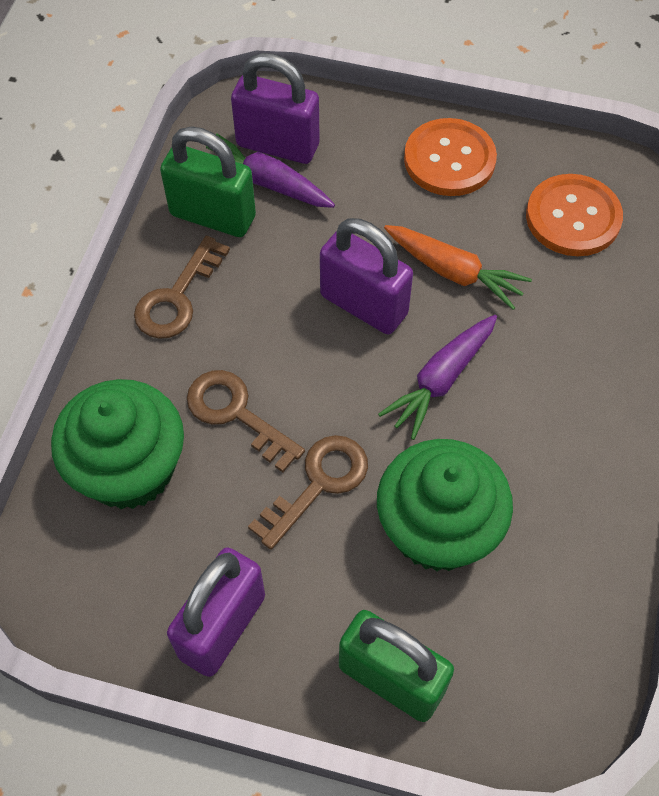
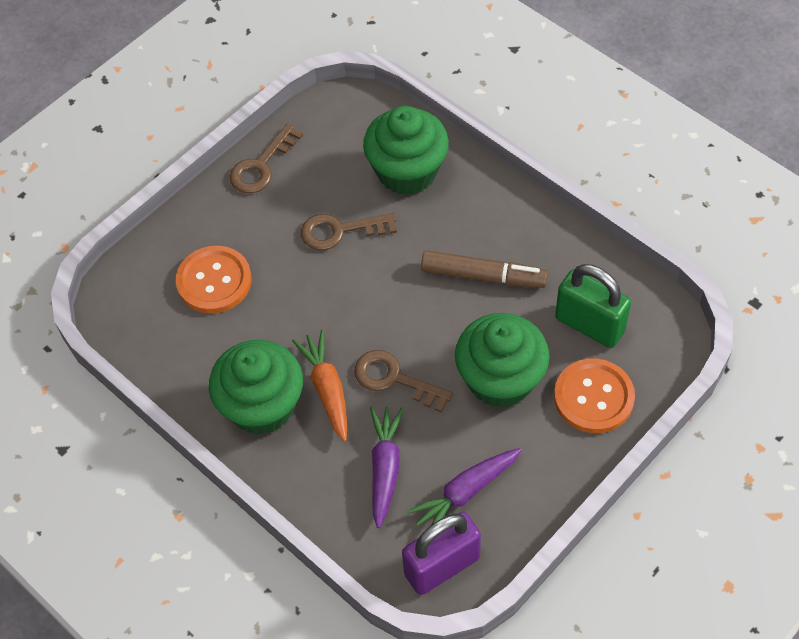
brown marker: none = 0 -> [421,251,548,288] = 1
green cupcake: [51,379,184,509] [377,439,513,571] = 2 -> [209,340,303,435] [363,106,449,195] [455,313,550,408] = 3
green padlock: [160,126,256,237] [339,610,454,722] = 2 -> [555,264,631,348] = 1
purple padlock: [167,547,265,677] [231,53,320,164] [320,218,413,334] = 3 -> [402,512,481,595] = 1

